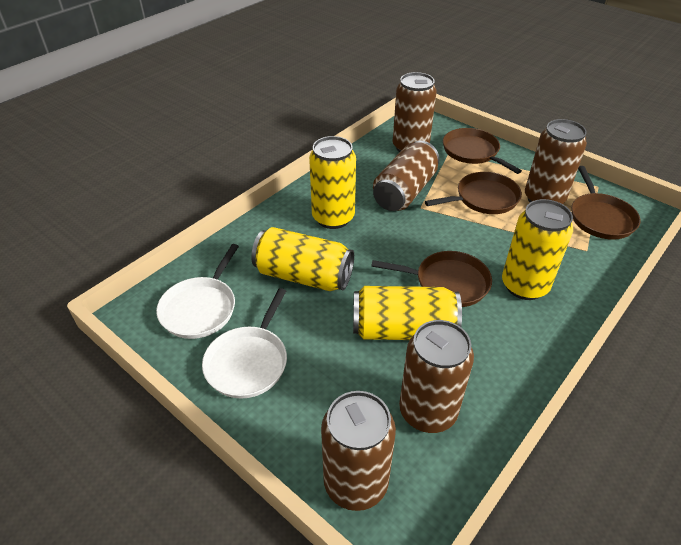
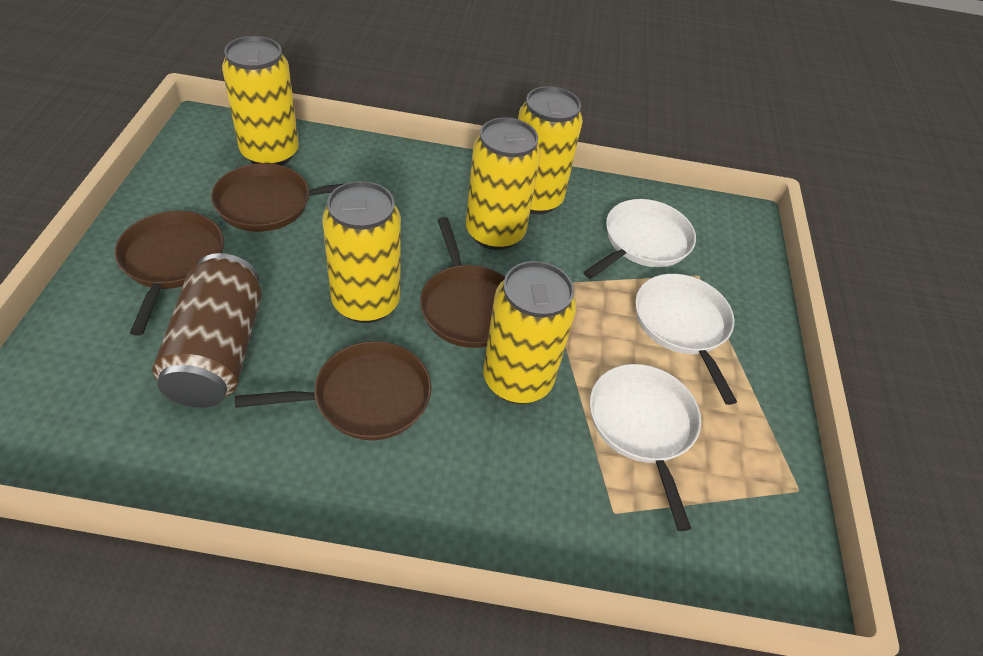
brown can: [321,391,396,511] [373,141,439,211] [392,72,436,152] [399,320,474,433] [525,119,587,204] = 5 -> [152,253,262,408] = 1
white pan: [156,244,239,339] [202,288,287,399] = 2 -> [583,199,696,279] [590,364,701,531] [635,274,737,405] = 3
yellow can: [251,227,354,291] [309,136,356,229] [353,286,462,340] [502,199,573,300] = 4 -> [222,36,299,165] [322,181,401,323] [466,117,541,250] [483,261,577,404] [518,86,583,215] = 5

